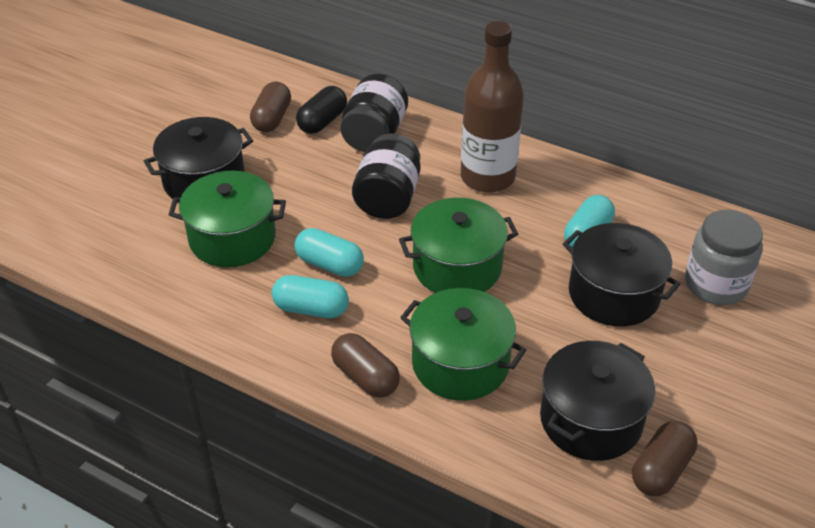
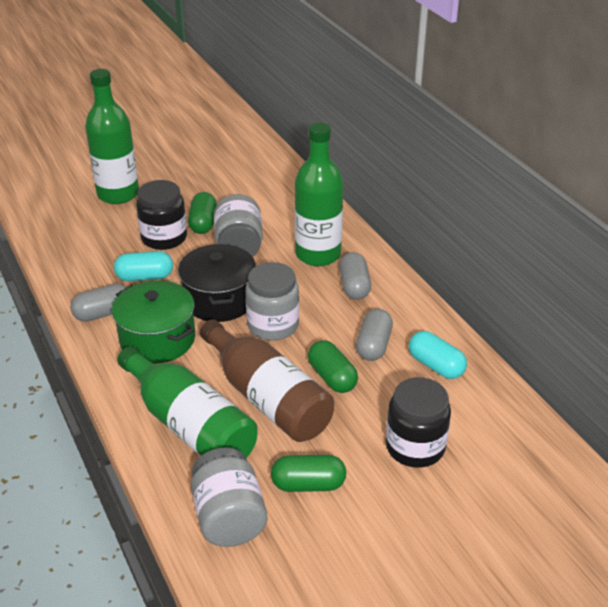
black capsule: [296,86,347,134] = 1 -> none = 0
black pot: [144,117,253,203] [540,341,655,461] [563,223,680,326] = 3 -> [178,244,256,322] = 1
brown capsule: [250,82,291,132] [331,333,400,398] [632,421,698,496] = 3 -> none = 0
green bottle: none = 0 -> [85,69,139,204] [117,346,258,458] [295,122,343,266] = 3
green capsule: none = 0 -> [188,192,217,234] [271,455,346,492] [308,340,358,393] = 3
green pot: [168,170,286,267] [399,198,518,293] [400,288,526,401] = 3 -> [112,280,195,364] = 1
grey capsule: none = 0 -> [70,284,127,322] [339,252,371,300] [356,309,393,361] = 3
grey jar: [685,210,763,305] = 1 -> [191,447,267,547] [214,194,263,257] [245,262,299,341] = 3
turquoise capsule: [272,275,349,318] [294,228,364,277] [564,195,615,247] = 3 -> [114,251,173,281] [409,331,467,379] = 2

